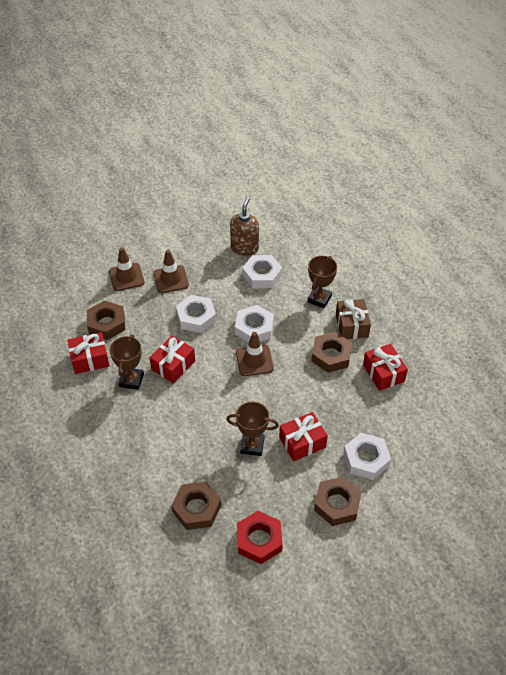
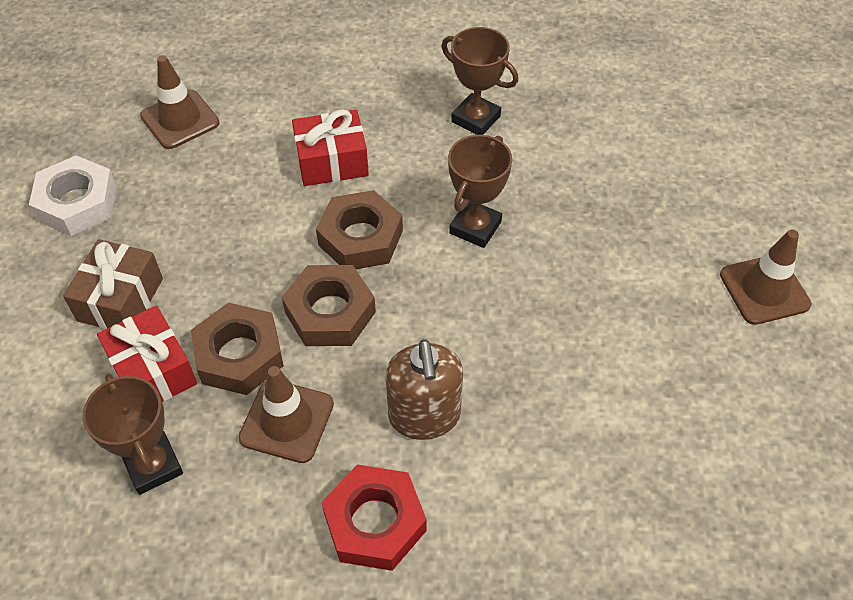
brown nut: [87,300,125,340] [171,482,221,530] [311,332,352,373] [314,476,362,526] = 4 -> [191,303,284,395] [282,265,376,346] [316,190,403,269] = 3
red gift: [68,332,109,374] [149,335,195,384] [279,412,328,461] [363,344,408,391] = 4 -> [97,305,197,402] [292,109,369,186] = 2
white nut: [176,295,216,333] [235,305,274,342] [242,255,282,288] [344,433,391,480] = 4 -> [29,155,117,236] = 1

